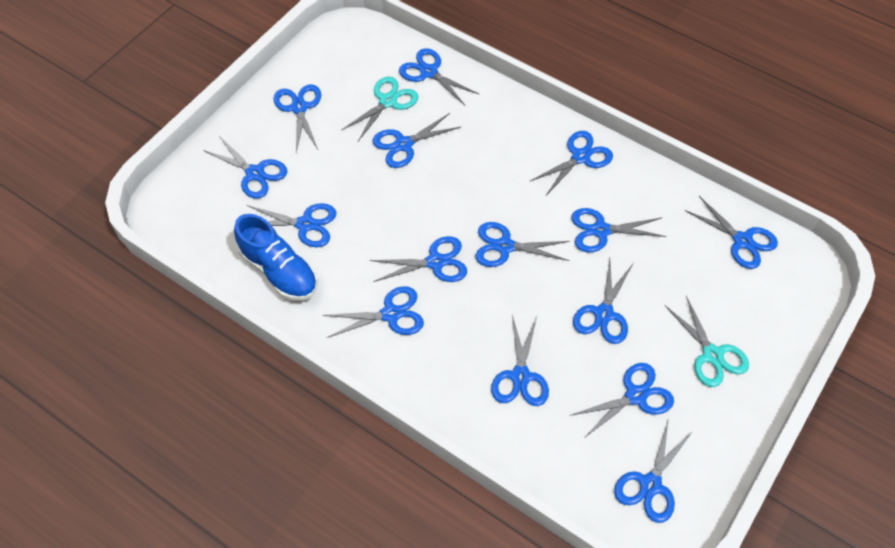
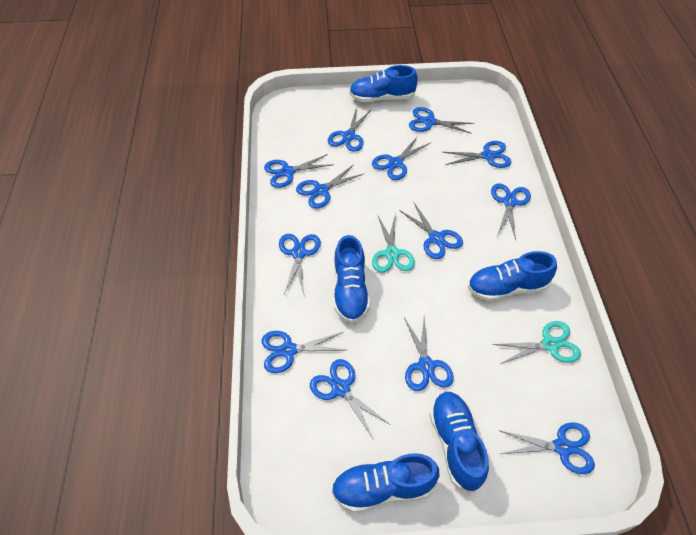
blue scissors: [203,136,288,199] [247,203,337,247] [273,84,321,152] [323,286,424,338] [370,236,467,282] [373,113,461,168] [399,48,479,105] [475,222,570,267] [491,315,549,406] [530,131,613,195] [571,208,667,252] [572,363,674,438] [573,260,633,344] [614,418,693,523] [685,196,778,269] = 15 -> [262,331,345,373] [264,154,334,188] [279,234,321,295] [296,164,363,208] [310,359,389,438] [328,107,371,152] [372,136,430,180] [399,201,463,259] [404,315,454,391] [409,107,474,134] [443,141,511,168] [491,183,531,240] [498,422,595,474] = 13
blue shoe: [234,214,318,301] = 1 -> [331,453,439,513] [334,235,370,323] [349,65,418,102] [429,392,489,492] [468,251,557,301] = 5

